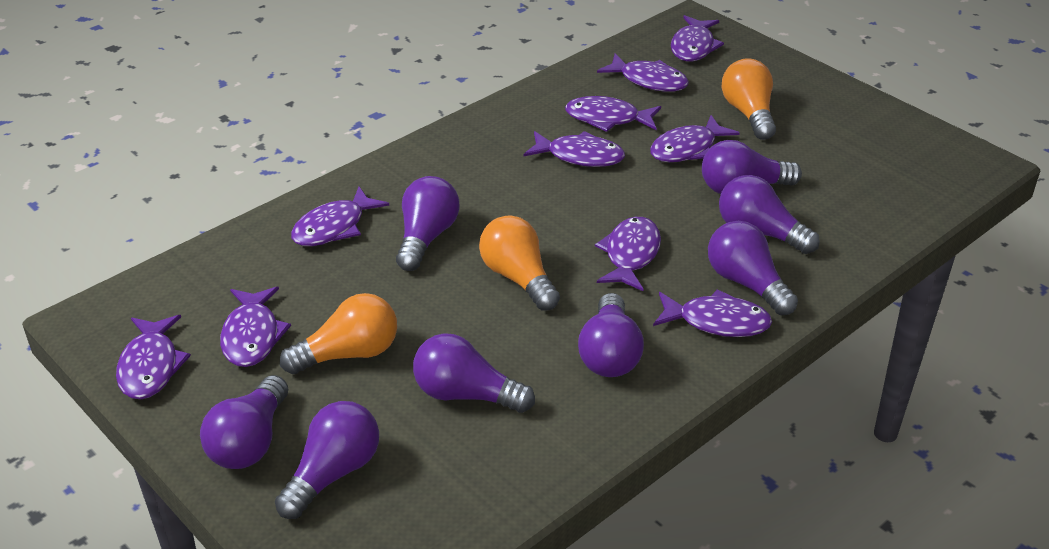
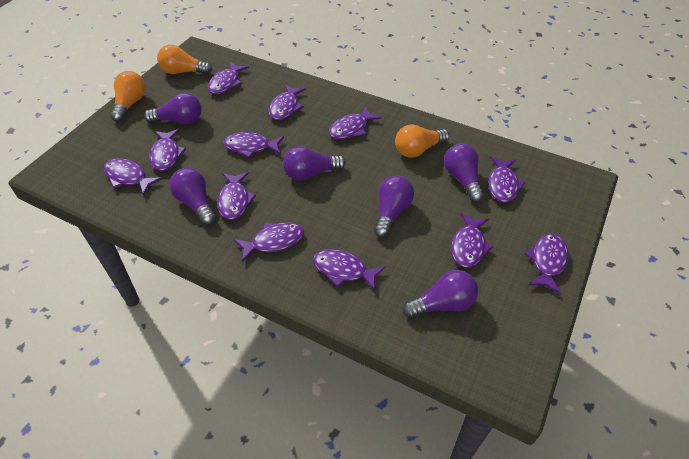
purple fish: [116,315,191,400] [220,287,291,367] [291,187,389,246] [524,131,625,167] [565,96,661,132] [595,217,661,291] [597,54,689,91] [650,115,740,162] [653,289,772,337] [671,15,724,61] = 10 -> [104,158,162,196] [149,129,186,171] [208,62,249,94] [217,172,256,220] [223,132,284,158] [234,222,304,262] [268,84,306,120] [313,249,385,291] [329,106,382,139] [451,213,494,268] [488,156,526,203] [525,234,569,294] = 12
purple light bulb: [200,375,288,469] [275,401,379,519] [396,176,459,271] [413,333,535,413] [578,293,644,377] [702,140,802,194] [708,221,798,315] [719,175,820,254] = 8 -> [144,92,201,124] [169,168,216,225] [283,146,346,180] [374,176,414,238] [403,270,478,318] [444,144,484,202] = 6

